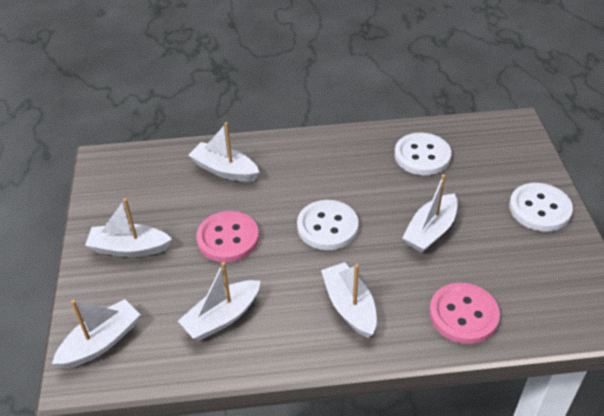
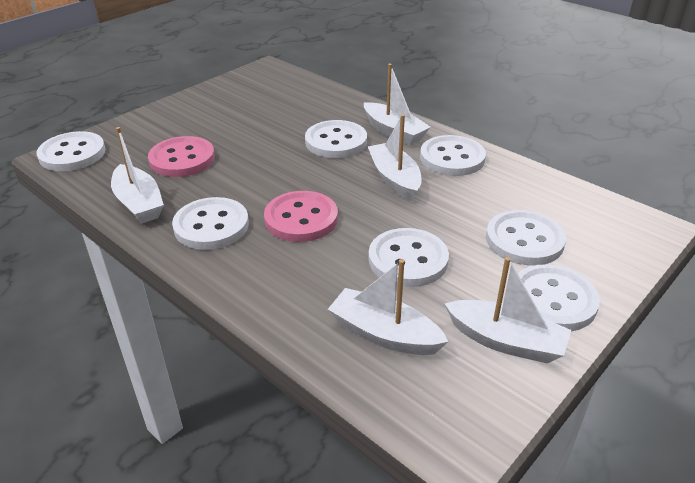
white boat: [52,299,141,368] [85,198,172,257] [178,262,261,340] [188,122,259,182] [321,262,377,338] [402,174,458,253] = 6 -> [111,127,164,223] [328,259,449,355] [364,64,430,145] [368,114,422,201] [445,257,571,363] = 5
white button: [297,200,359,250] [394,133,451,175] [509,183,573,232] = 3 -> [37,131,106,171] [172,197,249,250] [305,120,367,158] [368,228,449,287] [420,135,486,176] [486,210,566,266] [518,264,600,332] = 7

